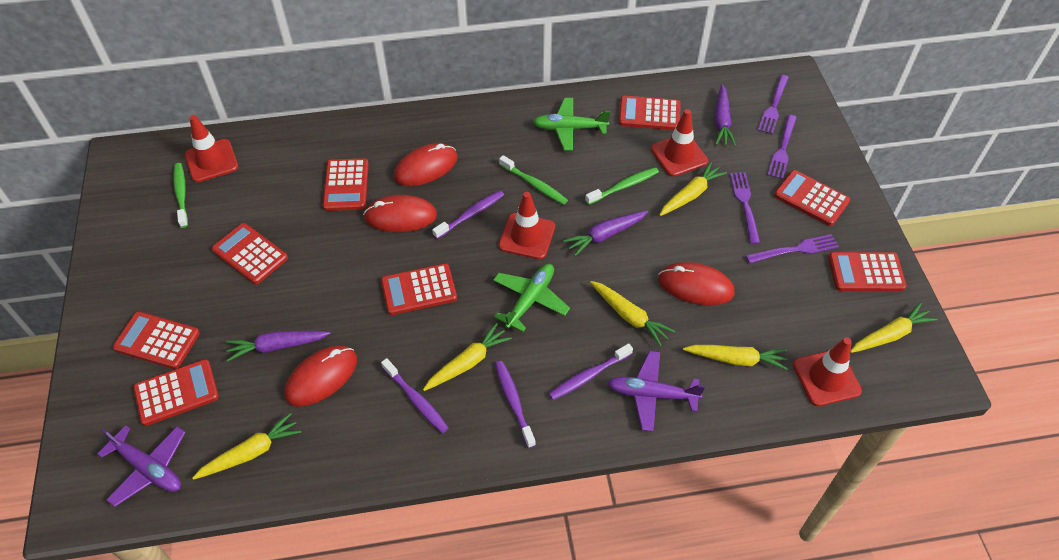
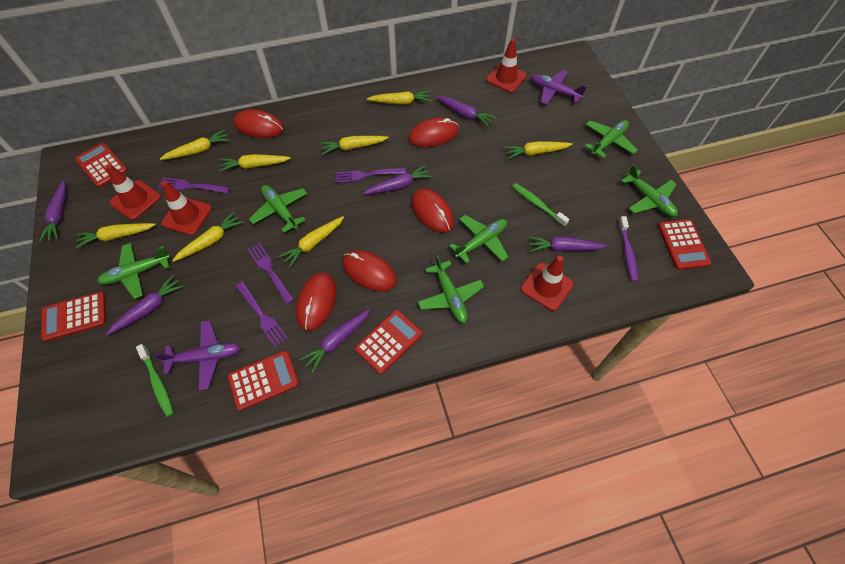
green plane: [493,264,570,332] [533,98,610,151] = 2 -> [97,243,170,299] [249,185,307,233] [418,255,484,323] [450,215,508,264] [585,120,638,158] [621,164,678,217] = 6
green toothbrush: [173,163,188,228] [499,155,568,205] [585,167,659,205] = 3 -> [136,344,174,417] [512,183,570,226] = 2
purple carrot: [226,331,331,361] [563,211,648,256] [715,84,736,146] = 3 -> [39,181,66,242] [106,275,184,335] [299,309,370,373] [363,165,432,195] [436,96,496,127] [529,237,607,252] = 6
purple toothbrush: [381,358,449,433] [432,190,504,239] [495,361,536,448] [549,343,633,400] = 4 -> [619,216,638,282] = 1
red calculator: [113,312,200,369] [133,359,219,426] [212,223,288,284] [323,158,369,211] [381,263,457,315] [619,96,681,130] [774,170,850,226] [828,252,906,291] = 8 -> [41,292,106,342] [75,143,128,188] [228,350,299,411] [355,310,423,374] [658,219,712,270] = 5
red mouse: [284,346,357,407] [363,195,437,232] [394,143,458,186] [658,262,735,306] = 4 -> [233,109,284,138] [296,273,336,331] [342,250,397,291] [408,118,459,147] [411,188,454,233] = 5
yellow carrot: [192,413,301,480] [423,323,512,391] [590,281,675,346] [660,162,727,216] [683,345,788,370] [850,302,937,353] = 6 -> [76,223,156,248] [160,130,230,160] [172,212,244,262] [220,154,291,172] [278,216,344,268] [320,136,389,155] [367,91,431,105] [504,141,573,159] = 8

